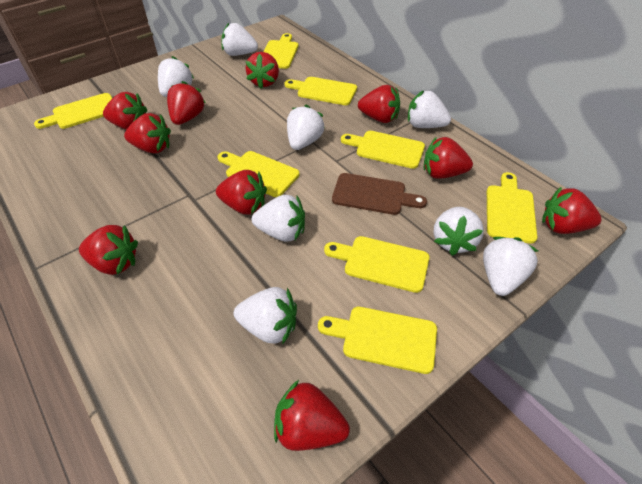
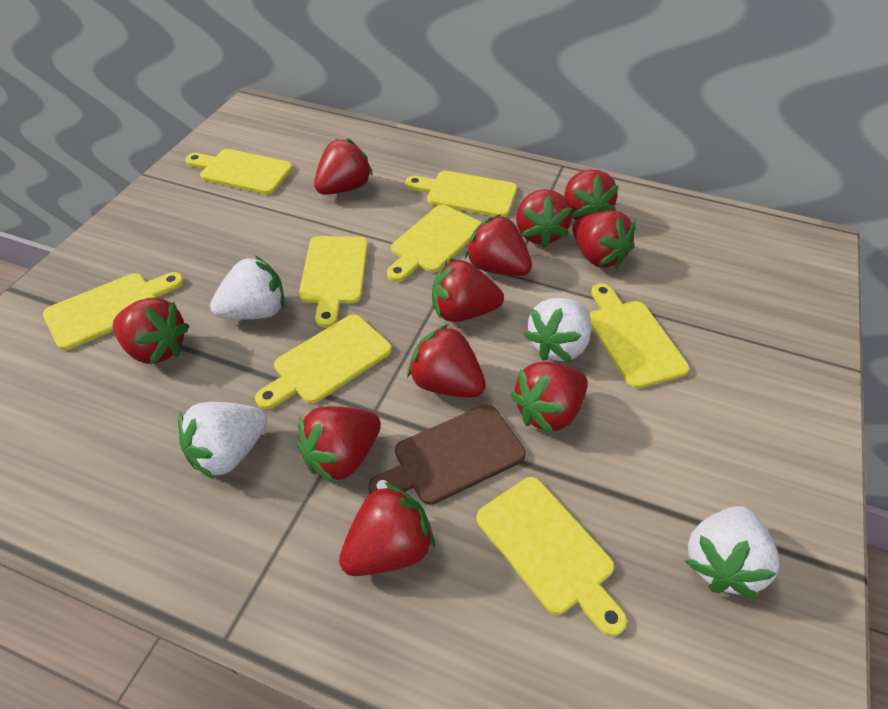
red strawberry: [79,225,138,275] [103,92,147,130] [124,113,171,154] [167,81,206,125] [216,170,267,214] [246,52,279,88] [274,380,350,451] [358,85,400,123] [424,137,473,179] [542,187,602,234] = 10 -> [113,297,190,364] [296,406,381,484] [314,138,373,195] [339,482,435,576] [407,324,486,398] [432,260,504,322] [465,214,532,276] [511,362,588,434] [516,189,572,248] [564,170,619,220] [573,210,636,269] = 11
white strawberry: [158,56,194,97] [221,23,258,56] [234,287,297,345] [252,195,305,242] [287,105,325,150] [408,90,451,128] [433,207,484,256] [483,237,538,296] = 8 -> [178,402,267,479] [210,256,285,319] [524,298,591,362] [685,506,779,599] = 4

